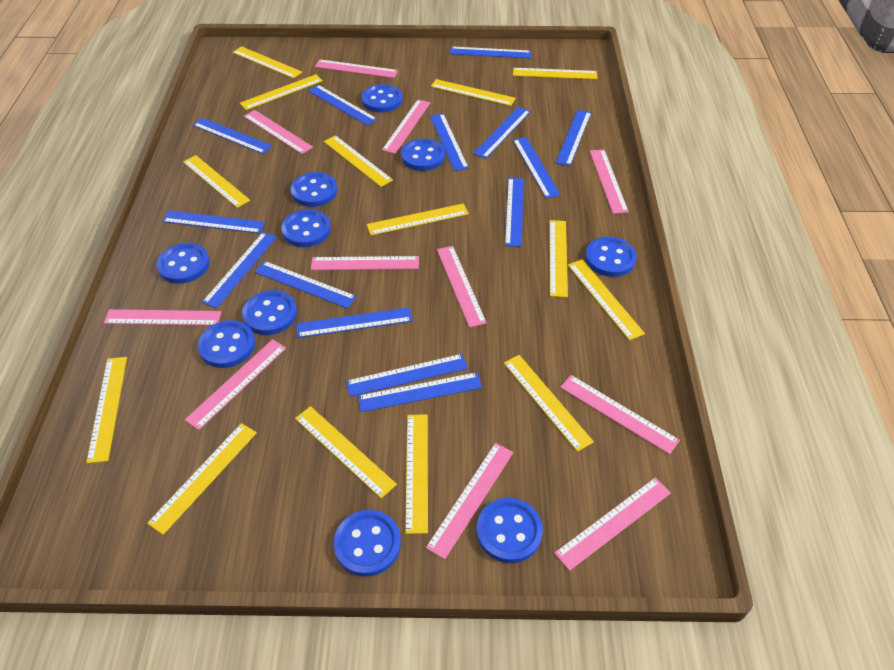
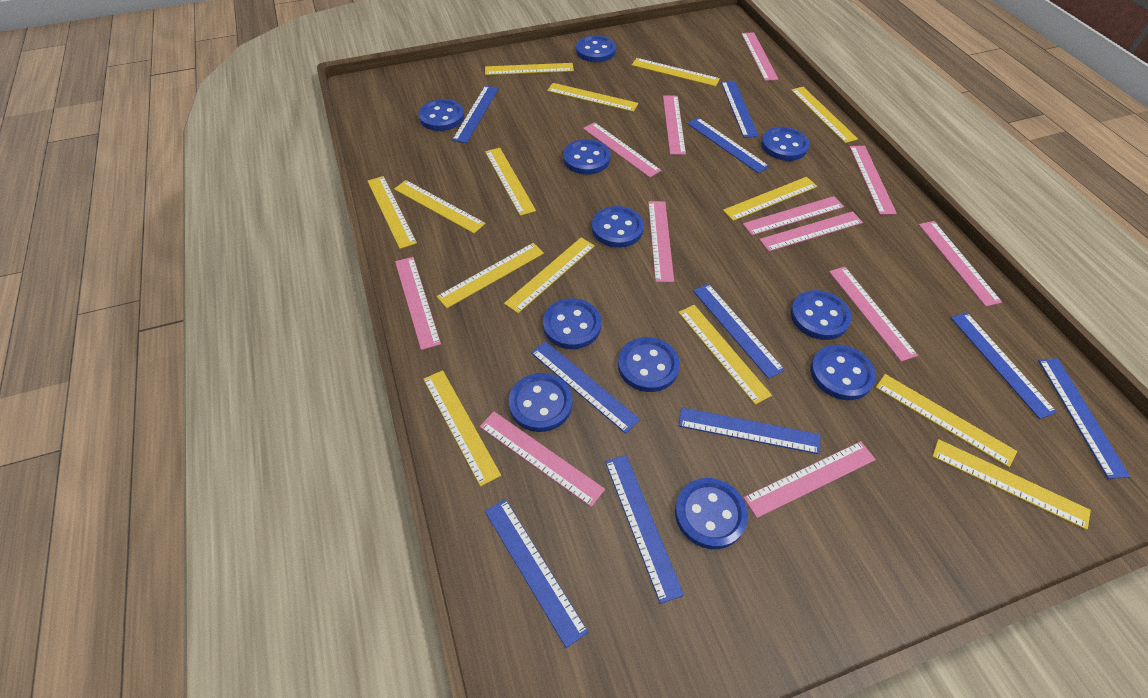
blue button: [157,243,210,284] [198,320,255,368] [242,290,297,335] [281,209,331,247] [290,172,338,207] [334,510,401,577] [361,84,403,113] [401,139,445,171] [477,498,543,563] [585,237,637,277] = 10 -> [419,99,464,131] [509,373,572,432] [543,298,601,349] [563,139,610,175] [576,35,616,62] [592,206,644,248] [618,337,680,392] [675,478,748,549] [761,127,810,161] [790,290,852,340] [810,345,876,400] = 11
blue ruler: [162,211,265,234] [193,118,272,154] [202,232,277,308] [255,261,357,309] [296,308,412,338] [308,85,377,126] [346,354,468,397] [358,372,482,412] [430,113,469,171] [450,47,531,58] [473,107,531,159] [505,178,524,247] [513,137,561,199] [556,110,591,166] = 14 -> [452,86,499,143] [485,499,588,648] [531,341,640,434] [605,455,684,604] [679,407,820,454] [687,118,770,173] [693,284,785,379] [721,81,759,138] [951,312,1057,419] [1038,358,1130,479] = 10
pink ruler: [104,309,221,326] [185,339,286,430] [244,110,313,154] [311,256,419,270] [315,59,398,78] [382,100,431,154] [426,443,513,559] [437,246,487,327] [554,477,671,571] [560,375,680,454] [590,149,629,214] = 11 -> [395,257,441,350] [479,412,605,507] [583,122,662,178] [648,201,674,282] [663,95,686,155] [741,32,779,81] [743,196,844,235] [743,441,876,518] [759,211,863,252] [829,267,918,362] [849,146,897,215] [919,221,1002,307] = 12

